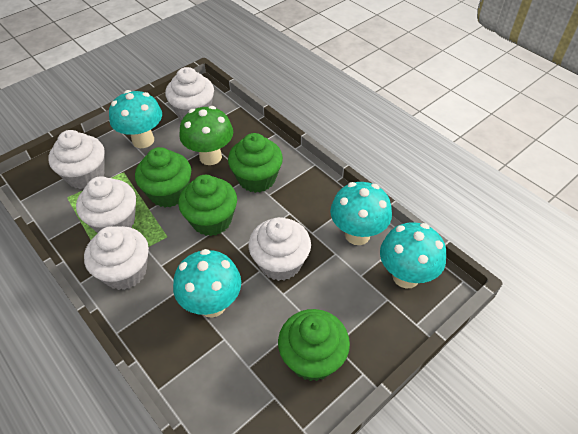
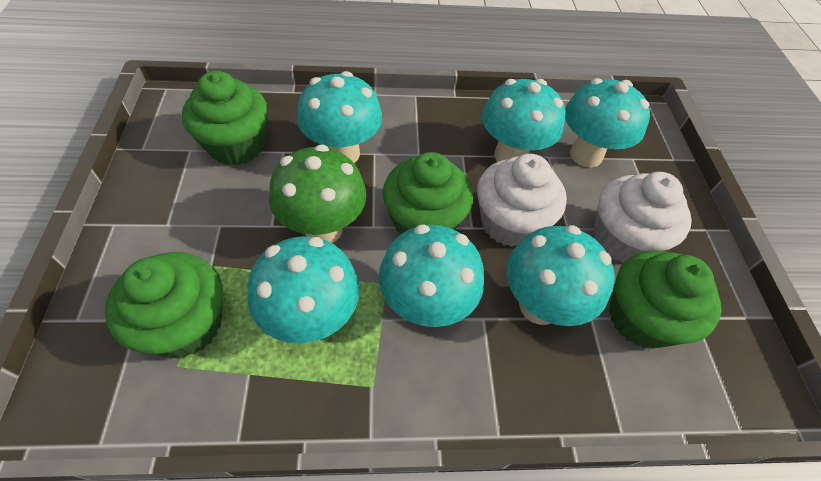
turquoise mushroom: [109,90,162,148] [173,249,241,318] [330,182,392,245] [380,222,446,289] = 4 -> [248,236,360,344] [297,71,382,163] [379,225,484,327] [482,79,566,162] [507,225,615,326] [565,78,650,168] = 6
white cupcake: [48,130,105,189] [76,176,136,233] [84,226,149,290] [165,67,214,120] [249,217,311,281] = 5 -> [477,154,567,247] [594,172,692,263] = 2

